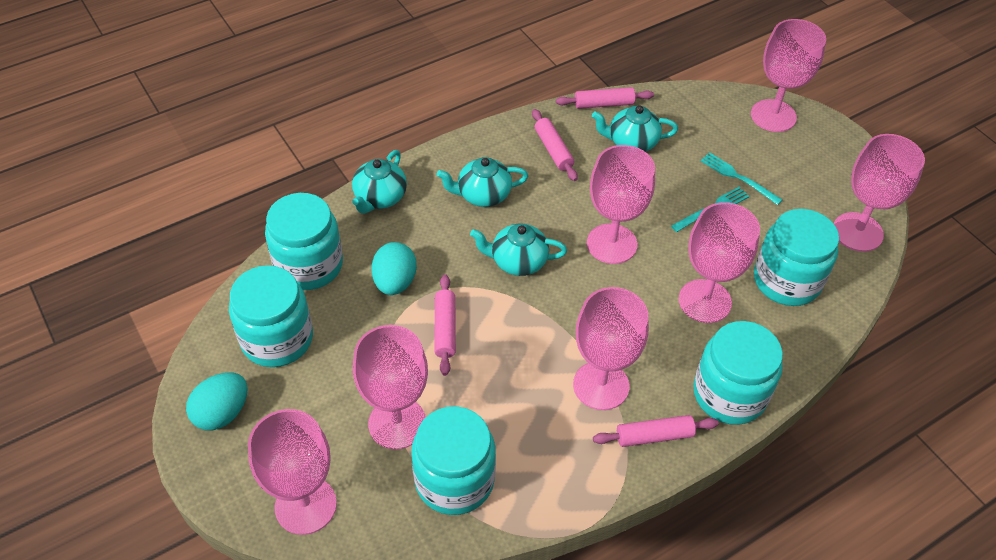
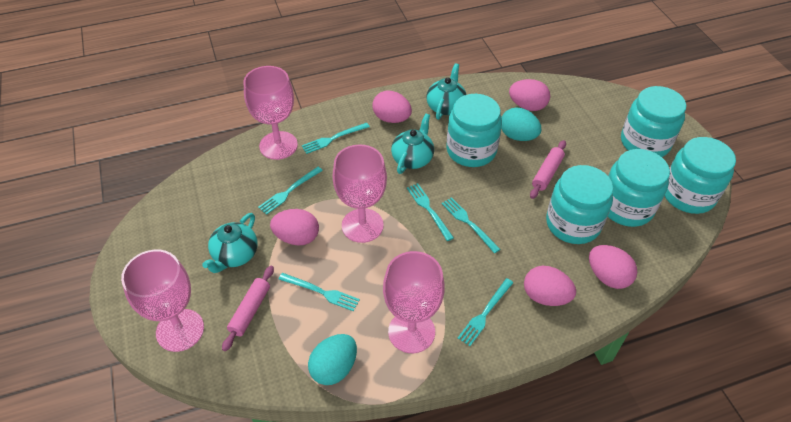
pink egg: none = 0 -> [270,209,319,246] [372,90,412,123] [509,79,550,111] [524,266,576,306] [589,245,637,289] = 5
pink goblet: [248,409,337,535] [353,325,428,449] [573,287,649,410] [587,145,655,264] [679,202,760,323] [751,19,826,132] [833,134,925,252] = 7 -> [121,250,204,352] [244,66,298,160] [333,144,387,243] [383,251,445,353] = 4
pink rolling pin: [434,275,456,376] [532,109,578,181] [556,87,654,109] [593,415,719,447] = 4 -> [222,266,274,351] [530,140,566,199] = 2
turquoise fork: [671,187,750,232] [701,152,782,205] = 2 -> [258,167,323,215] [278,273,360,311] [302,123,370,154] [407,183,454,241] [442,197,500,253] [458,278,514,346] = 6
turquoise teapot: [352,150,407,214] [437,157,528,207] [470,224,567,276] [592,105,678,152] = 4 -> [202,213,258,273] [391,113,434,174] [426,63,466,120] = 3

